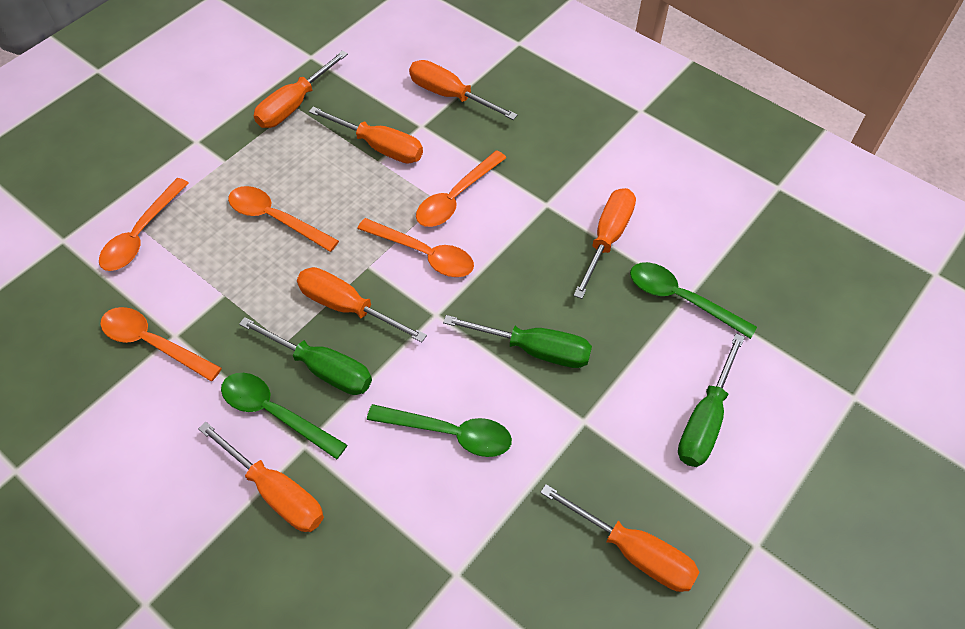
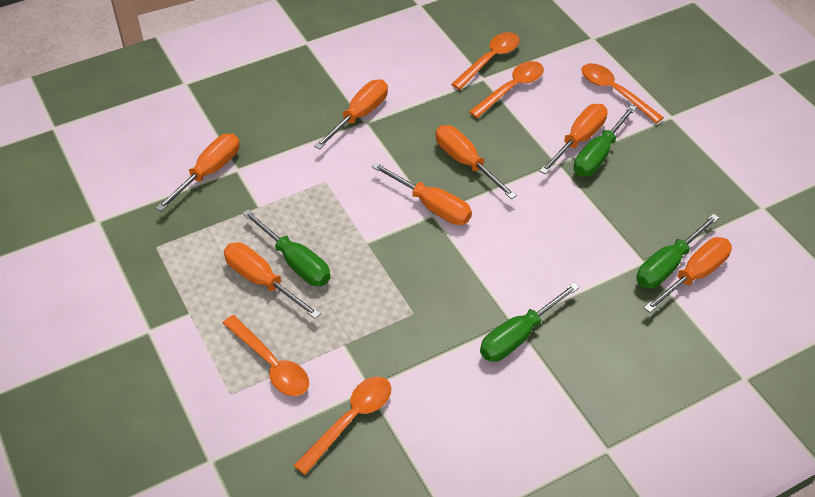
green screwdriver: [239,317,372,395] [443,315,592,368] [678,333,745,467] = 3 -> [242,209,331,286] [480,283,580,362] [574,105,637,177] [637,214,719,289] = 4
green spoon: [221,373,347,459] [367,404,512,457] [630,262,757,339] = 3 -> none = 0

